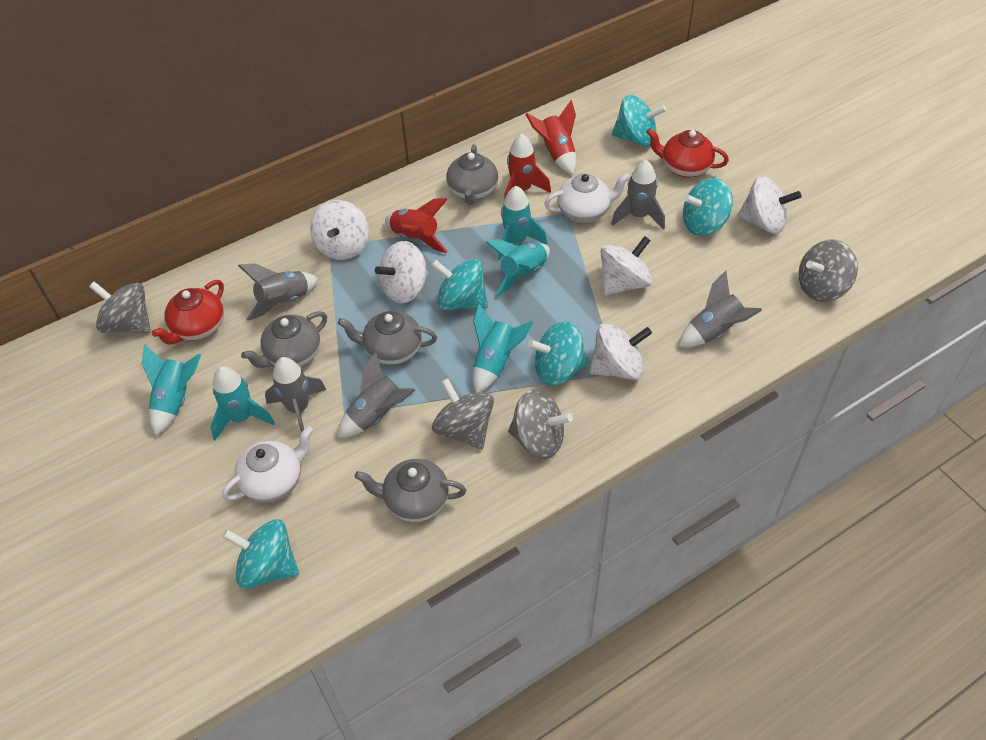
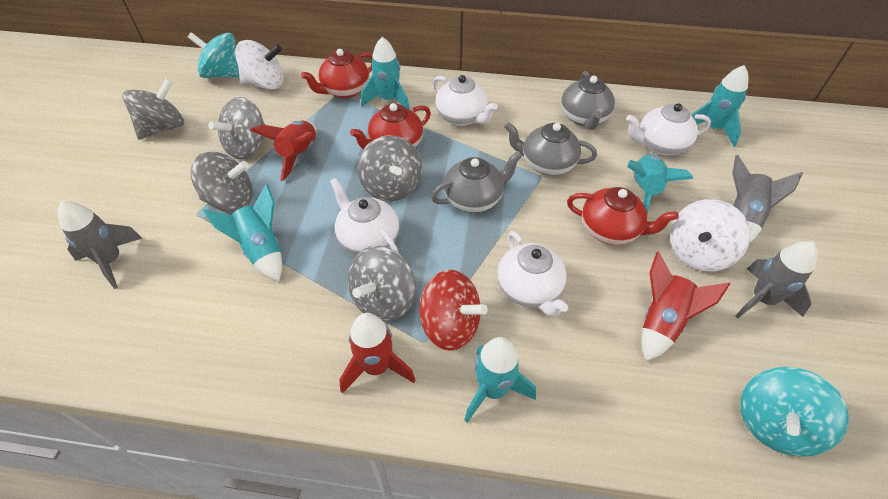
grey rocket: [238,263,319,321] [265,357,326,433] [338,352,415,438] [611,160,665,230] [678,271,762,347] = 5 -> [58,201,142,289] [732,155,803,243] [735,241,818,319] = 3
grey spinning top: [89,281,151,333] [432,378,494,449] [508,390,573,459] [799,239,858,302] = 4 -> [122,78,184,139] [190,152,253,212] [209,97,265,160] [348,245,416,322] [358,135,422,202] = 5
grey teapot: [241,311,327,368] [337,311,437,365] [355,459,466,522] [446,144,498,205] = 4 -> [431,151,523,213] [504,122,597,176] [561,71,615,130] = 3
red spinning top: none = 0 -> [419,270,488,351] = 1
red teapot: [152,280,224,345] [646,128,729,178] = 2 -> [301,49,373,98] [350,103,431,149] [567,187,679,245] = 3
turquoise spinning top: [222,519,299,589] [431,259,488,310] [528,321,588,386] [612,95,667,147] [683,178,733,236] = 5 -> [188,32,239,78] [740,367,849,457] = 2
white spinning top: [310,200,369,260] [375,241,428,303] [589,323,652,380] [601,236,653,296] [737,176,801,234] = 5 -> [235,40,284,90] [670,199,750,272] = 2
white teapot: [222,426,313,503] [544,173,630,222] = 2 -> [330,178,399,254] [433,75,498,126] [497,231,568,317] [626,103,711,155] = 4

